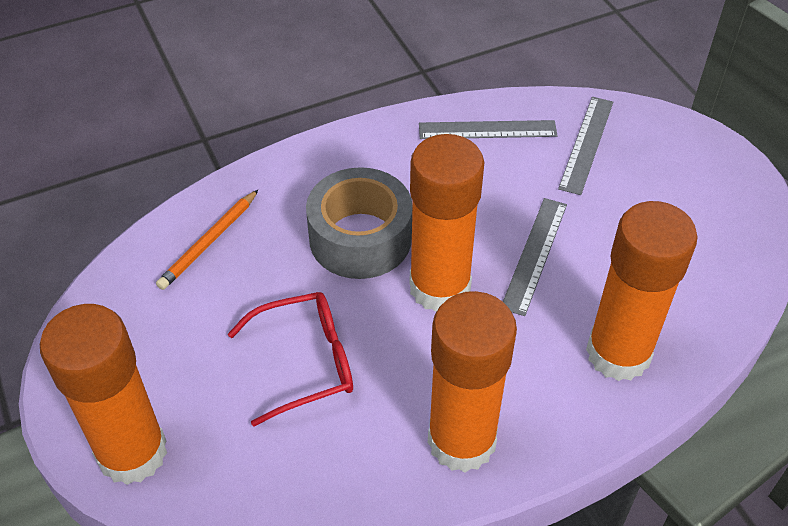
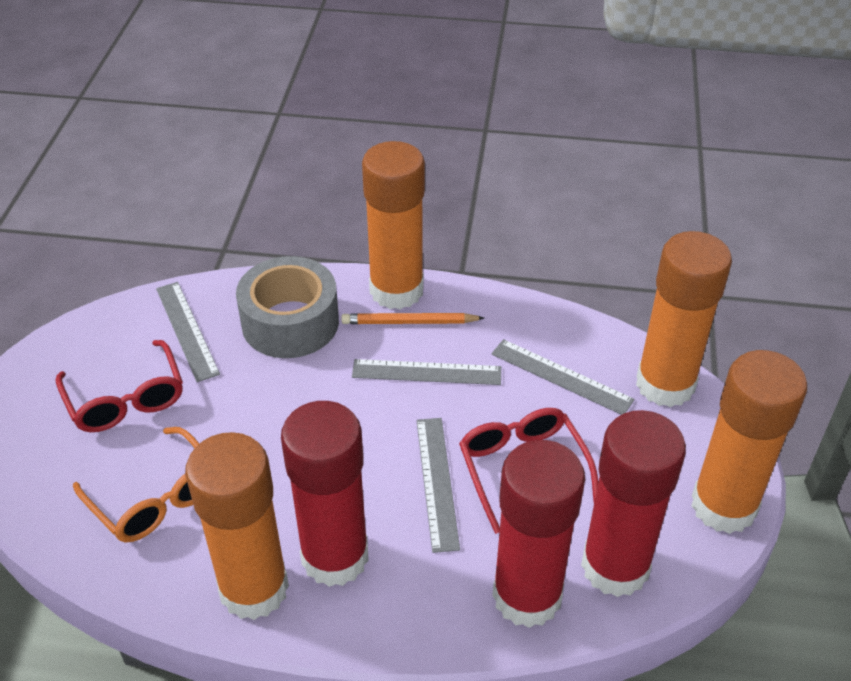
grey ruler: [419,120,558,139] [503,198,567,316] [558,97,613,195] = 3 -> [156,282,220,382] [352,359,501,385] [416,418,460,553] [491,339,635,415] = 4
orange glasses: none = 0 -> [73,427,199,542] = 1
red glasses: [228,292,353,427] = 1 -> [56,340,183,432] [459,408,598,534] = 2
red glue stick: none = 0 -> [281,401,369,587] [492,440,585,628] [581,410,686,597] = 3

